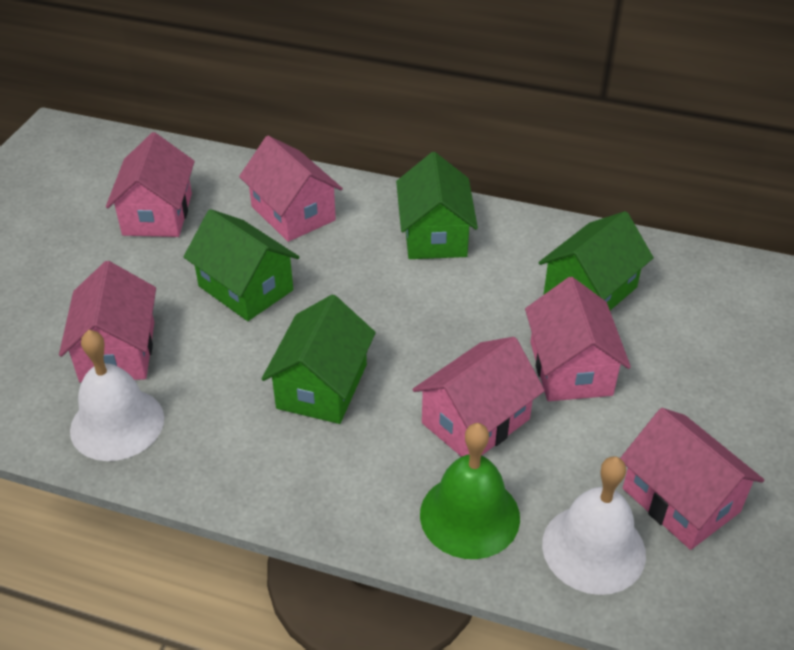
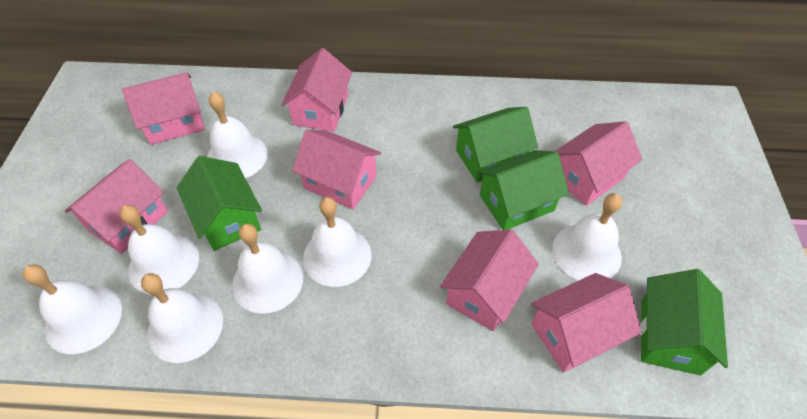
green bell: [420,423,520,559] = 1 -> none = 0
pink house: [59,261,156,383] [106,132,195,237] [239,136,343,242] [412,337,545,457] [525,277,631,401] [620,408,764,550] = 6 -> [65,159,168,254] [122,72,205,145] [281,48,352,132] [292,130,381,210] [440,230,539,332] [531,273,641,373] [554,121,642,206] = 7
white bell: [70,330,164,461] [542,456,646,595] = 2 -> [23,264,122,354] [120,205,199,295] [141,273,223,363] [207,92,268,178] [232,224,303,314] [303,197,372,287] [552,193,622,280] = 7

